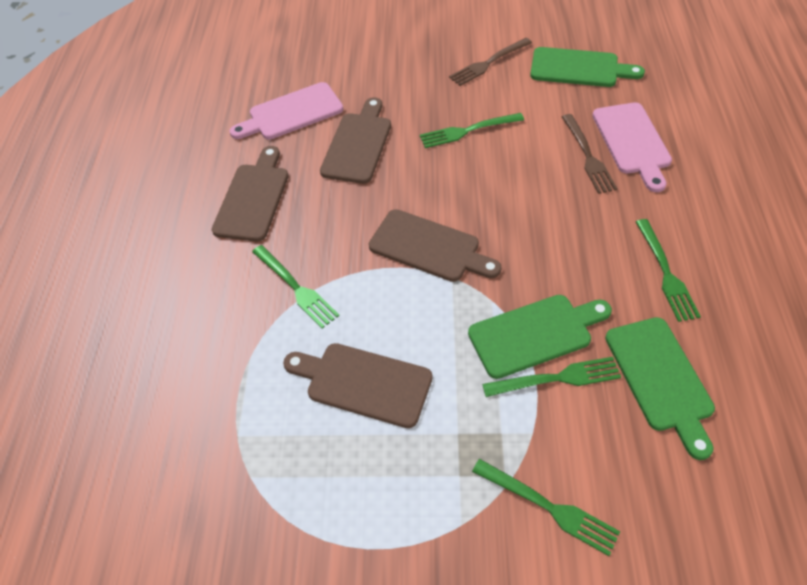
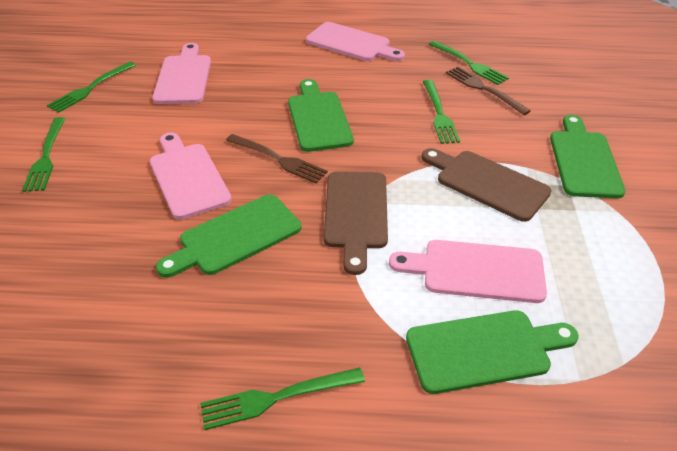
brown cutting board: [212,146,289,242] [283,343,432,428] [320,97,391,184] [369,209,502,282] = 4 -> [324,171,388,275] [422,148,551,222] = 2
green cutting board: [468,295,612,379] [530,47,645,87] [605,317,715,460] = 3 -> [156,194,301,278] [288,79,354,152] [406,310,579,394] [550,115,626,198] = 4
pink cutting board: [229,82,343,139] [592,102,672,192] = 2 -> [150,132,232,220] [152,43,211,104] [306,22,405,61] [389,240,547,303] = 4

